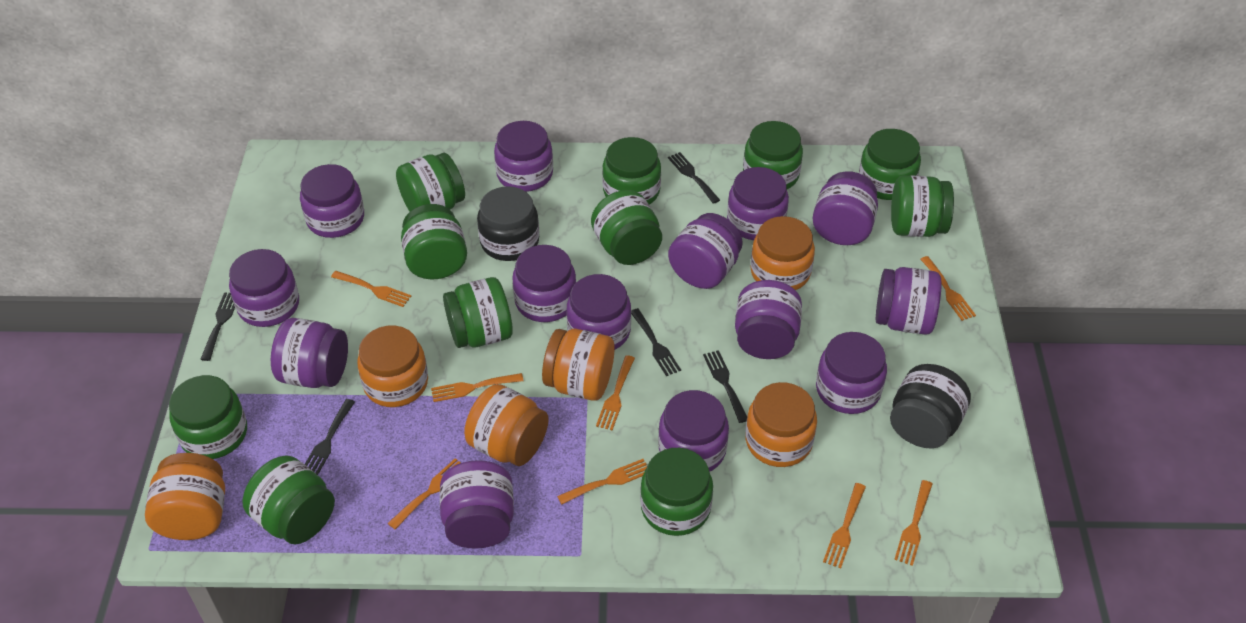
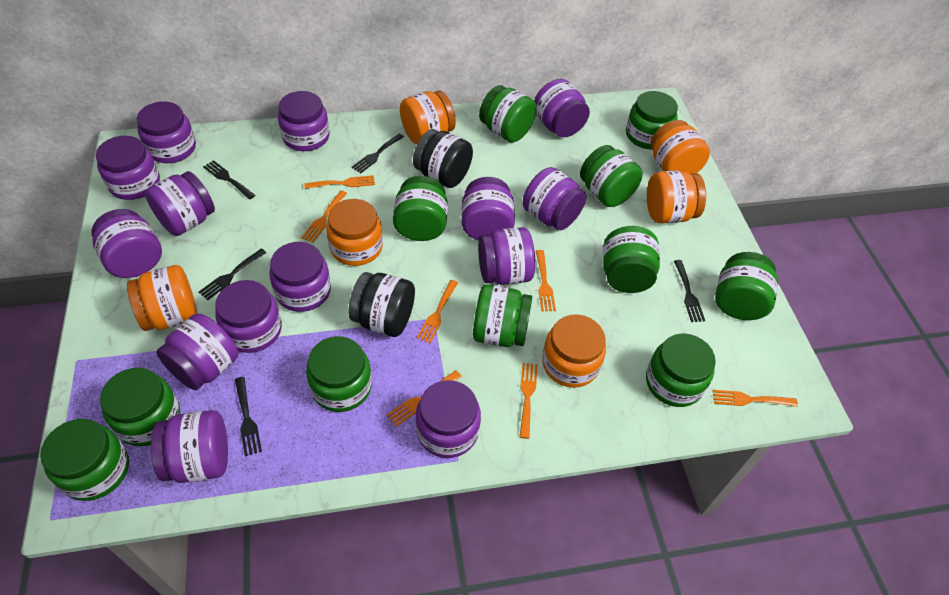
orange fork: [331,271,411,307] [388,458,461,530] [431,373,524,402] [557,459,647,505] [596,355,635,430] [823,483,866,568] [894,480,932,566] [920,256,976,321] = 8 -> [301,191,347,243] [304,175,375,189] [387,370,462,427] [417,280,458,343] [520,363,538,439] [536,250,556,312] [712,390,798,407] = 7

